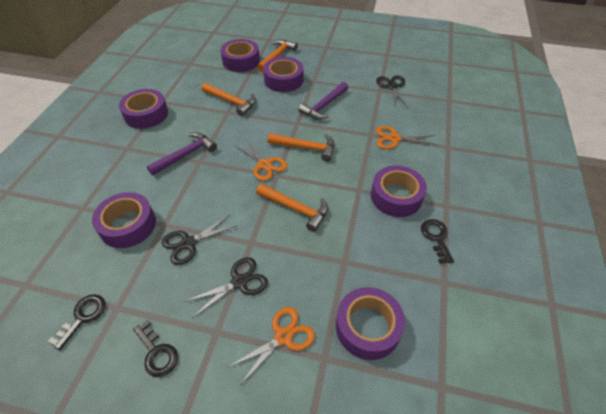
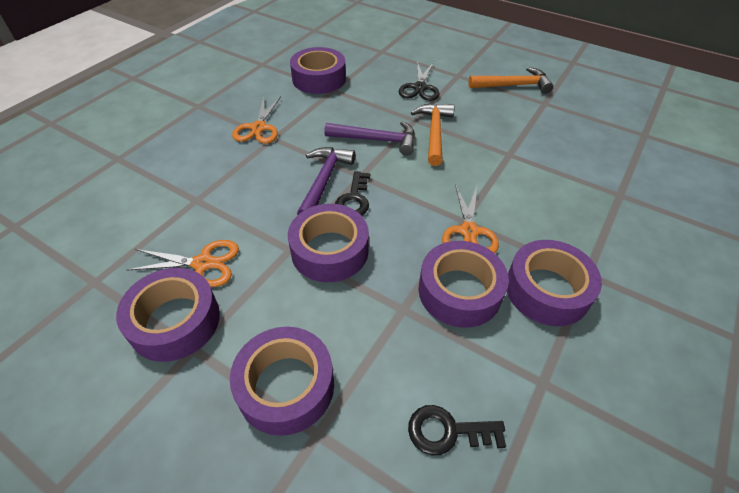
black key: [48,294,106,350] [133,320,178,377] [421,219,454,264] = 3 -> [335,171,370,216] [408,405,506,455] = 2
black scissors: [162,215,238,265] [184,257,268,318] [376,75,408,108] = 3 -> [399,61,440,101] = 1
orange hammer: [202,83,256,116] [256,184,328,232] [257,40,298,72] [268,133,334,162] = 4 -> [411,103,455,166] [468,67,553,94] = 2

